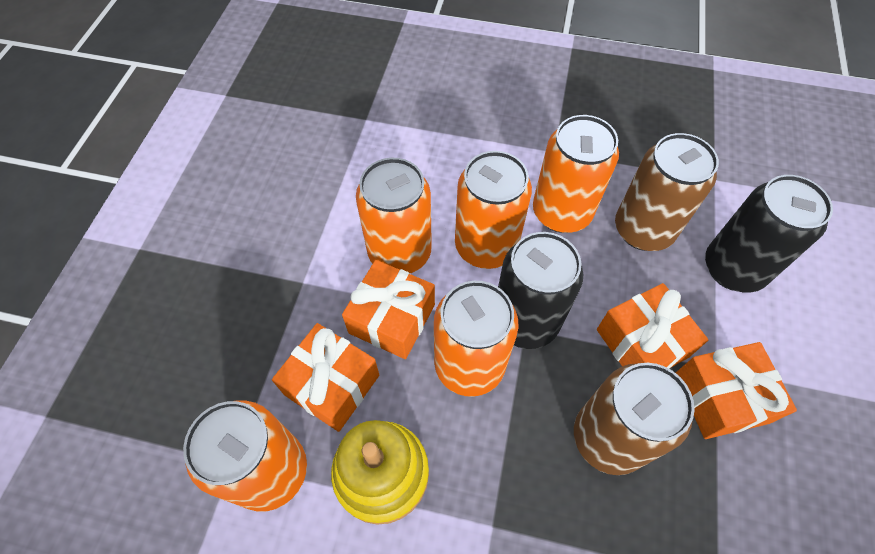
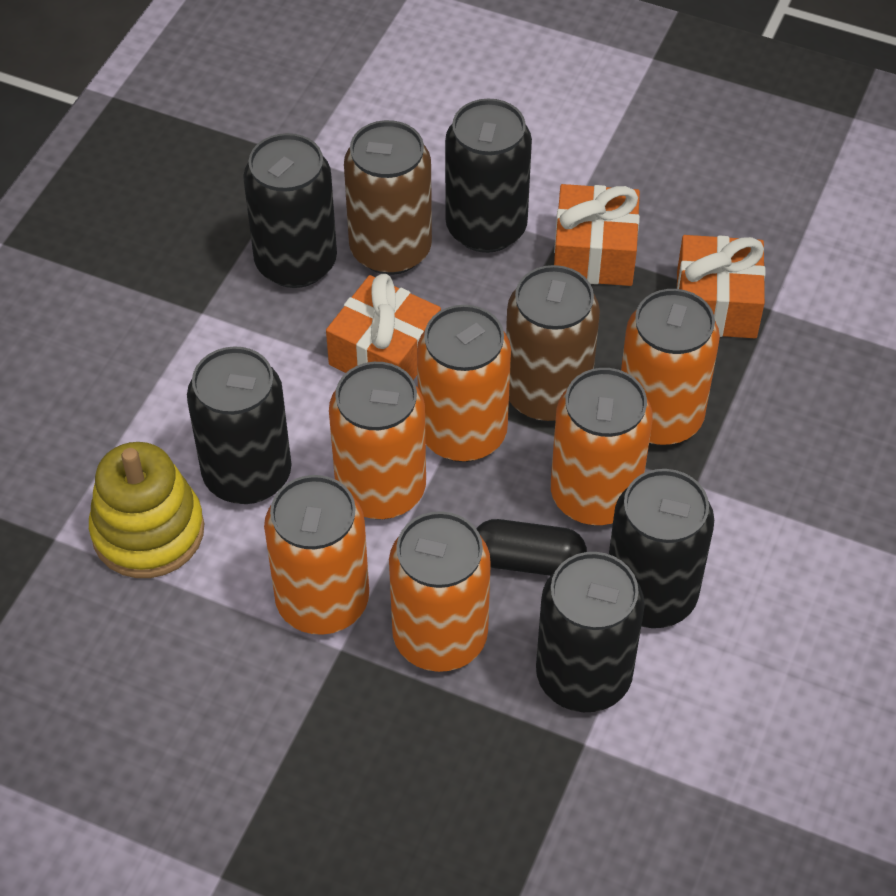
black can: [498,232,583,349] [705,175,833,293] = 2 -> [187,346,292,504] [243,133,337,288] [445,99,532,253] [536,552,645,712] [609,469,714,628] = 5
black capsule: none = 0 -> [477,519,587,576] = 1
orange can: [183,400,307,512] [356,158,432,273] [434,281,518,397] [455,151,532,269] [533,115,619,233] = 5 -> [264,475,369,635] [329,362,426,519] [389,511,491,672] [417,305,511,462] [551,368,653,525] [621,289,720,446] = 6
orange gift: [272,323,379,432] [342,260,435,359] [597,283,708,369] [676,342,797,439] = 4 -> [326,274,441,380] [554,184,640,286] [677,235,766,338] = 3

